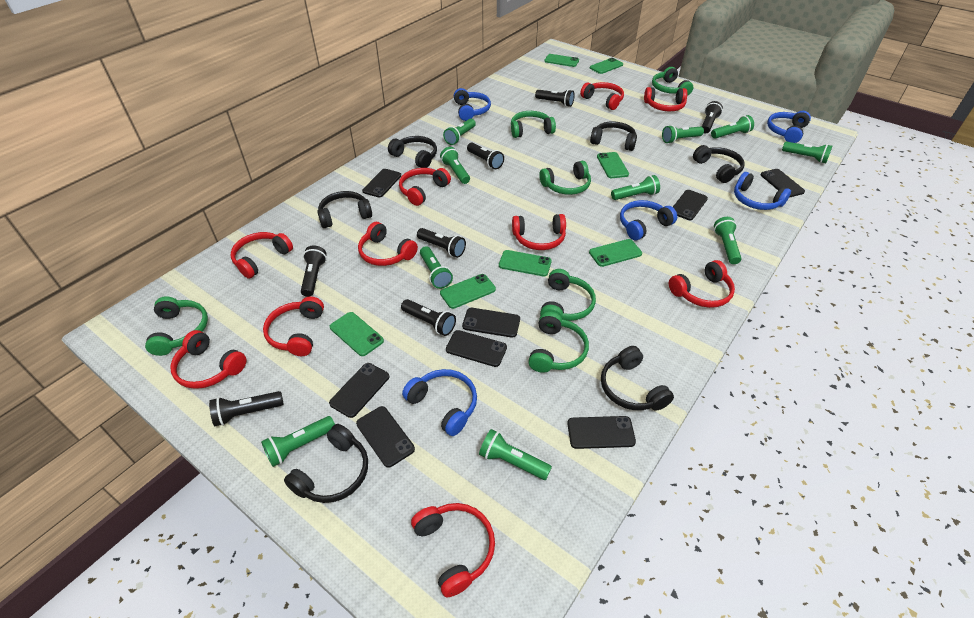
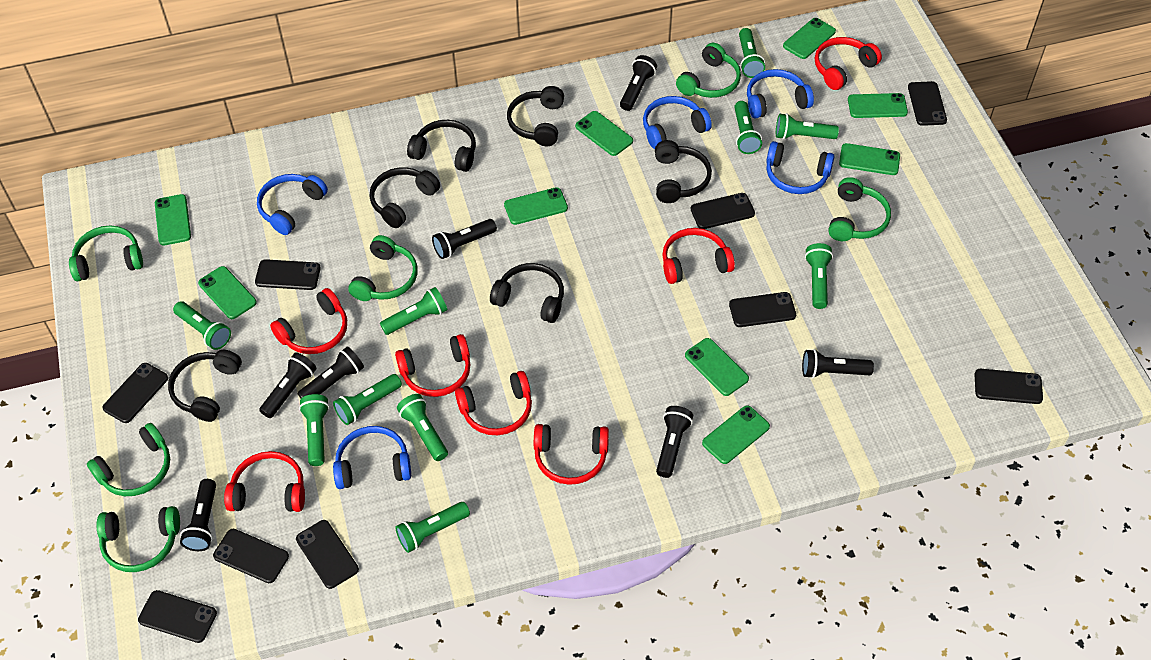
black phone: [329,363,389,418] [356,406,415,468] [362,169,401,197] [446,330,507,367] [462,308,520,338] [567,416,636,449] [673,190,708,220] [760,169,805,197] = 8 -> [102,363,168,423] [138,590,217,643] [213,529,289,583] [255,259,321,290] [296,520,359,589] [691,193,755,229] [729,292,796,327] [908,81,947,126] [975,369,1043,404] = 9
green phone: [330,312,384,356] [440,274,496,309] [499,250,552,276] [544,54,579,67] [589,239,642,267] [590,58,623,74] [597,152,629,178] = 7 -> [155,194,191,246] [198,266,257,319] [504,187,568,225] [575,111,633,156] [685,338,749,396] [702,405,770,464] [783,18,836,59] [839,143,900,175] [848,93,908,118] = 9
red headphones: [170,330,246,389] [231,232,293,279] [263,296,324,356] [358,222,418,266] [399,168,451,206] [411,503,495,597] [512,214,566,250] [580,82,624,110] [644,87,687,111] [669,260,735,308] = 10 -> [224,451,305,512] [270,288,347,354] [395,334,471,397] [455,371,532,435] [534,424,609,485] [662,228,735,284] [815,37,882,90] = 7

